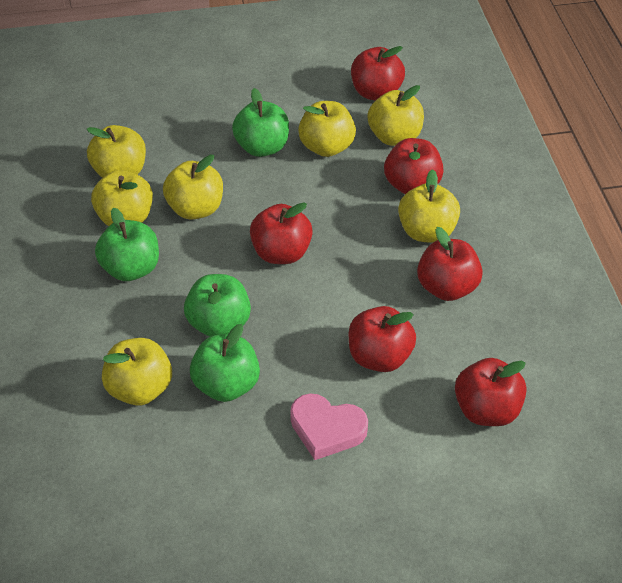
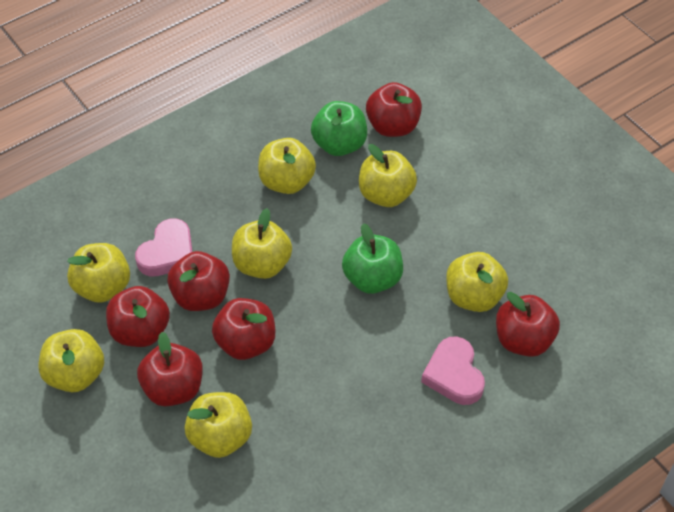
green apple: [95,208,159,281] [184,274,251,337] [190,324,260,402] [232,88,289,157] = 4 -> [311,101,367,156] [342,223,403,294] = 2
pink heart: [290,393,368,460] = 1 -> [135,218,192,276] [421,336,485,405] = 2

